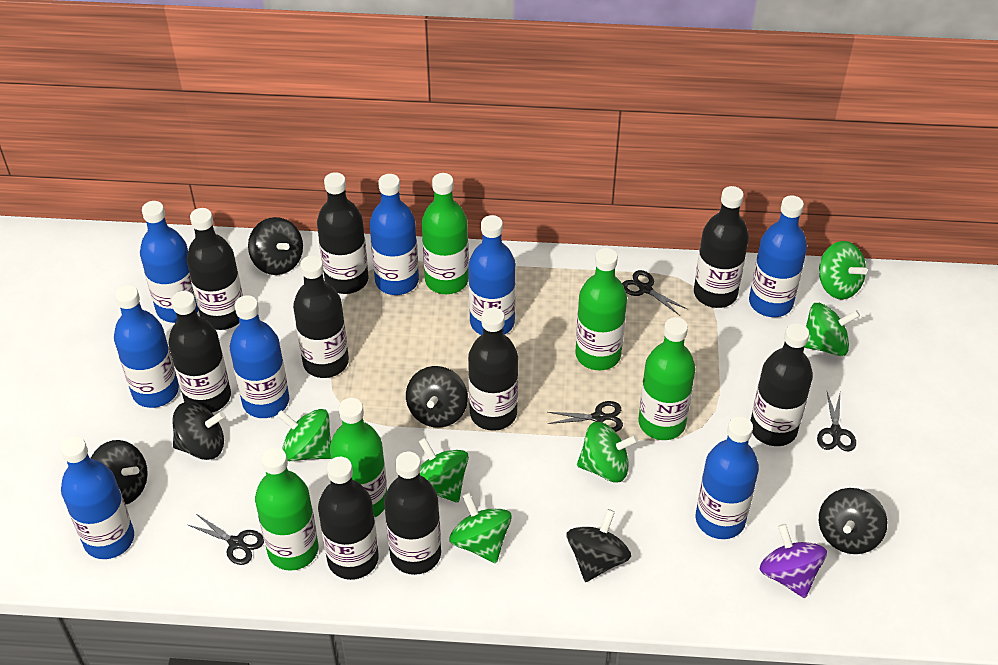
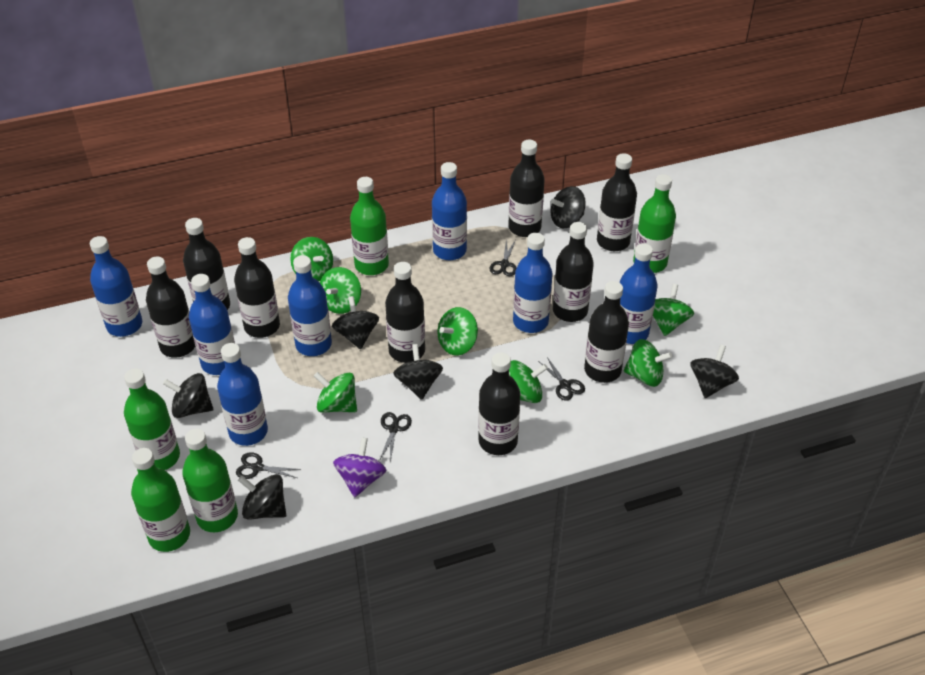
blue bottle: [60,436,134,559] [114,285,179,408] [140,201,199,323] [230,295,289,418] [369,174,419,295] [469,215,516,335] [696,416,759,539] [749,195,807,317] = 8 -> [90,236,142,337] [189,274,235,375] [217,343,268,446] [288,255,332,356] [432,162,467,260] [513,233,553,333] [620,243,658,344] = 7
green spinning top: [277,409,331,461] [419,438,469,503] [449,493,512,563] [577,422,638,482] [804,303,860,356] [819,241,867,300] = 6 -> [290,237,333,281] [314,372,357,413] [320,267,361,314] [437,307,478,356] [509,360,548,403] [624,339,672,387] [653,284,694,336] = 7

